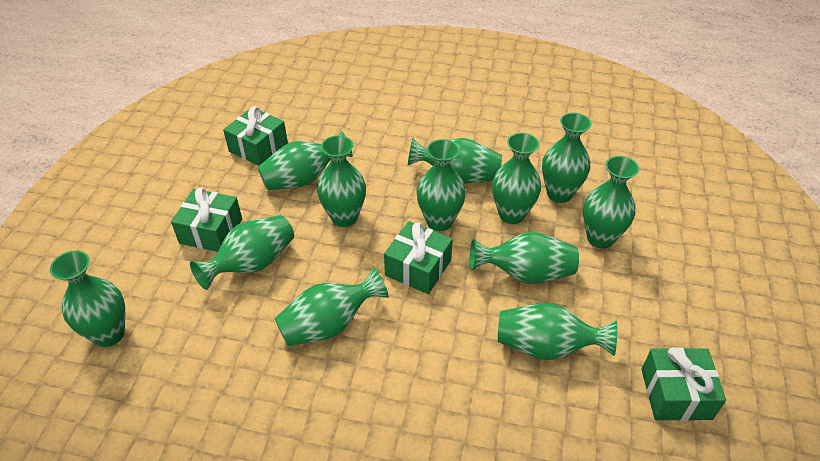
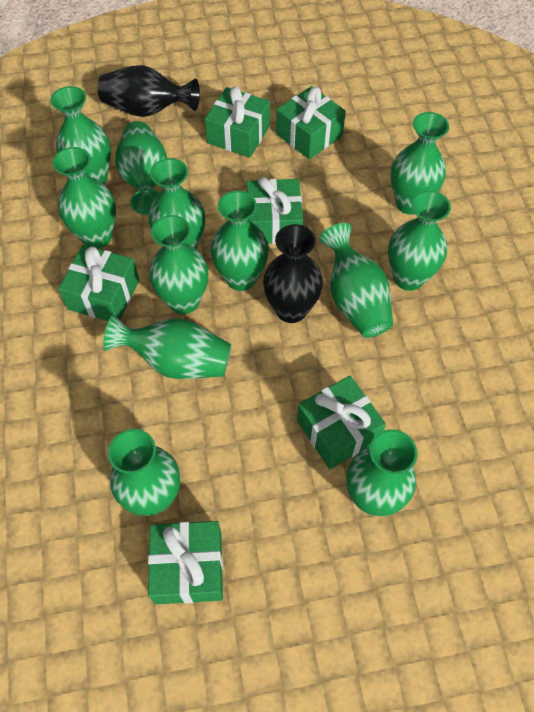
black vase: none = 0 -> [98,65,200,117] [263,224,323,323] = 2
green gift: [171,187,242,252] [223,106,288,166] [384,221,453,294] [641,347,726,421] = 4 -> [58,245,139,321] [148,521,223,604] [205,86,270,158] [247,177,303,244] [276,86,346,159] [297,375,386,469] = 6

